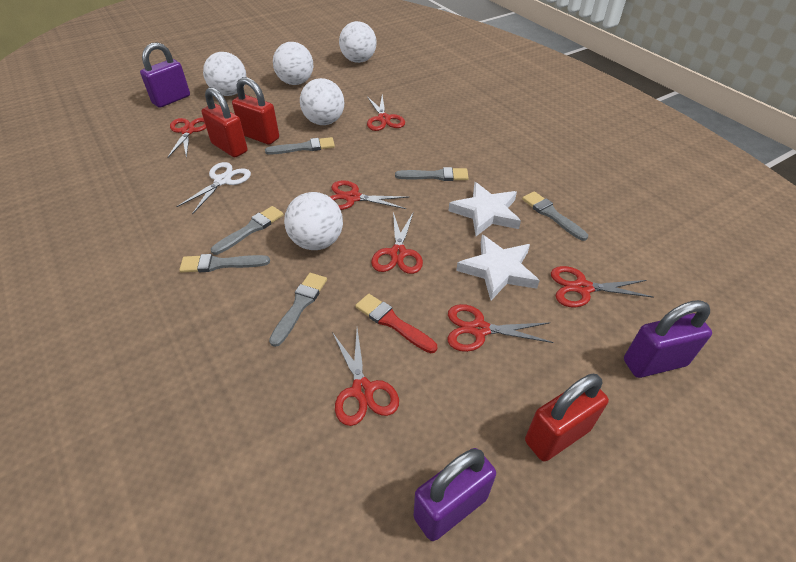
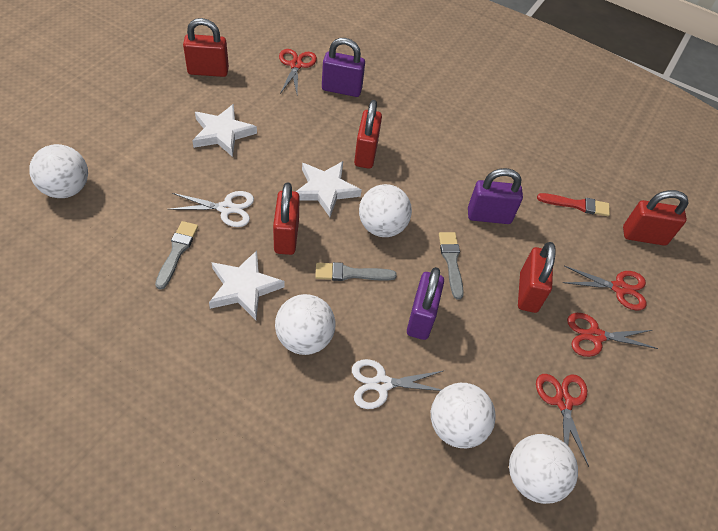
grey brush: [179,254,270,273] [211,206,284,255] [265,137,335,155] [269,273,327,347] [395,167,469,181] [522,191,588,241] = 6 -> [155,221,198,290] [315,262,397,281] [439,232,464,300] = 3
red padlock: [202,87,247,157] [232,77,279,145] [525,374,609,462] = 3 -> [183,18,229,77] [273,182,300,255] [354,100,382,169] [518,242,556,313] [623,190,689,246] = 5
red scissors: [167,117,206,158] [330,180,409,210] [332,329,399,426] [367,95,405,131] [371,212,423,274] [448,304,554,352] [551,266,654,308] = 7 -> [279,49,317,94] [536,374,589,467] [563,266,646,310] [567,313,658,357] = 4
white scissors: [176,162,251,214] = 1 -> [168,191,254,227] [352,359,445,409] = 2
white star: [449,182,521,236] [456,235,540,301] = 2 -> [192,104,257,157] [209,251,285,320] [296,161,362,217] = 3

